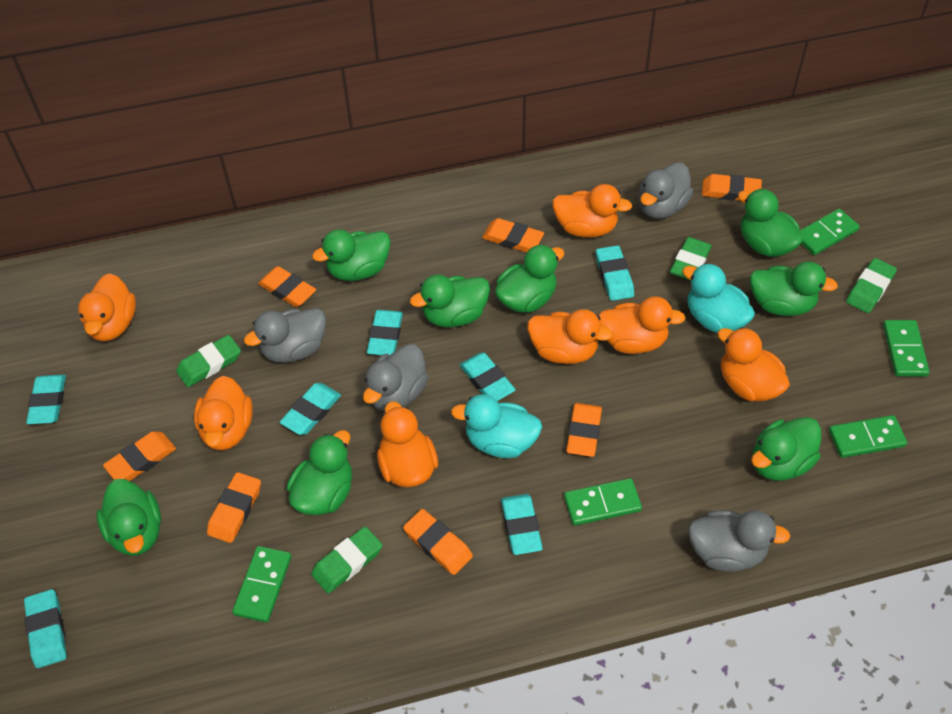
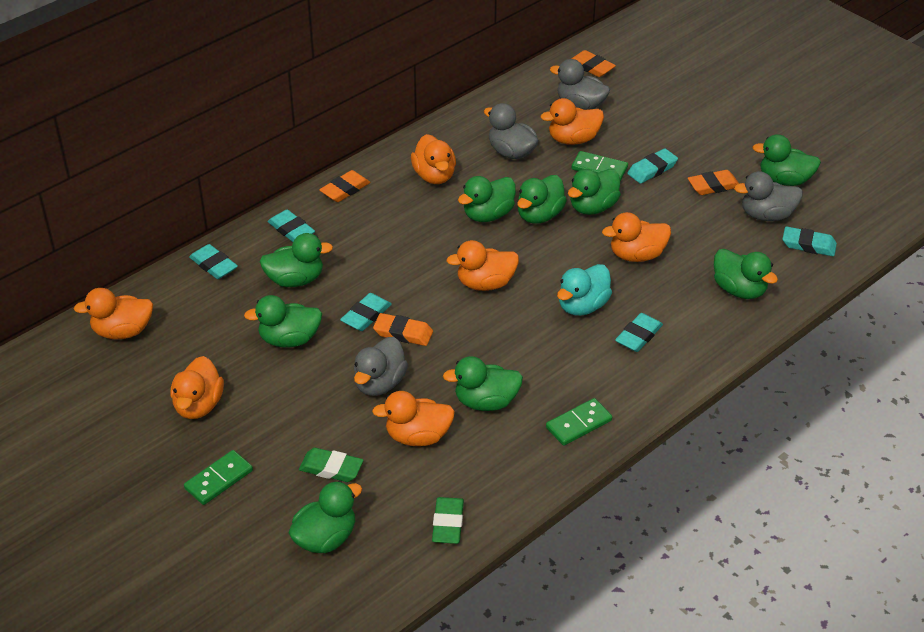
green domino: [232,546,292,622] [564,478,642,526] [800,209,860,255] [829,415,907,458] [883,320,929,377] = 5 -> [184,450,253,505] [546,398,612,446] [572,151,628,181] = 3
green duck: [97,479,161,556] [287,430,352,515] [312,229,391,281] [410,275,490,327] [495,244,565,313] [738,189,803,257] [750,261,838,316] [751,417,821,481] = 8 -> [244,295,322,348] [259,233,333,287] [289,481,362,553] [443,356,523,411] [458,176,516,222] [517,175,567,224] [568,169,621,215] [714,249,778,299] [752,134,821,186] = 9
green eraser: [176,335,241,387] [311,526,382,594] [670,237,712,281] [846,258,897,313] = 4 -> [299,448,363,482] [432,497,464,544] = 2
orange eraser: [103,431,176,481] [207,472,261,543] [258,266,316,307] [403,509,473,575] [482,218,544,253] [566,403,602,457] [702,174,762,200] = 7 -> [319,170,370,202] [373,313,433,346] [571,50,616,77] [688,170,739,195] = 4
turquoise duck: [451,394,542,458] [682,263,755,333] = 2 -> [557,264,612,316] = 1
turquoise eraser: [24,589,67,668] [26,374,66,424] [280,383,341,435] [367,310,403,355] [459,353,516,401] [501,494,543,555] [596,245,634,301] = 7 -> [189,244,238,279] [268,209,315,242] [340,293,392,331] [615,313,663,352] [627,148,678,184] [782,226,837,256] = 6

